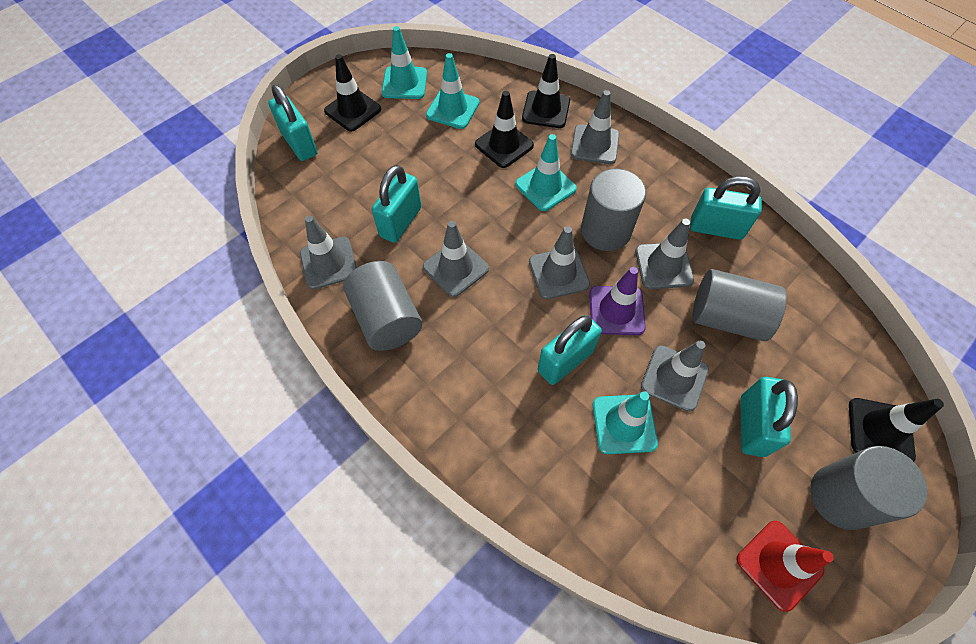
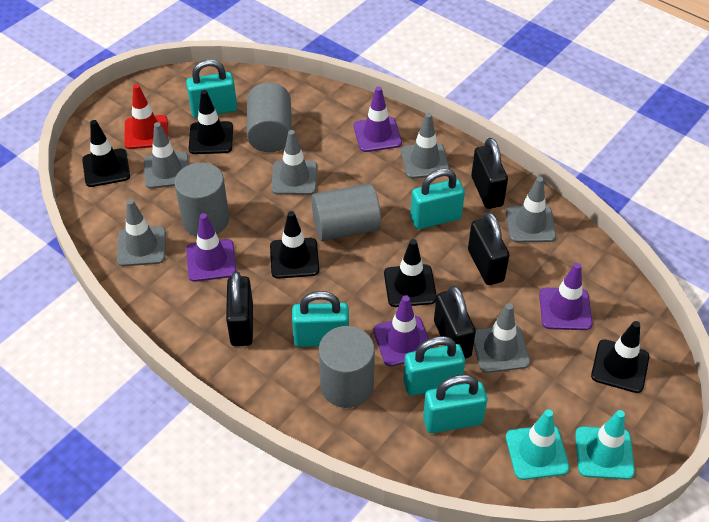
black padlock: none = 0 -> [226,271,253,346] [434,286,476,359] [468,212,510,285] [471,138,508,209] = 4
black traffic cone: [324,54,381,131] [475,91,534,168] [522,54,570,128] [849,398,944,462] = 4 -> [82,120,130,187] [189,90,233,154] [270,211,319,279] [384,239,437,307] [591,321,649,393] = 5
purple traffic cone: [589,267,646,335] = 1 -> [186,213,236,282] [354,86,402,152] [373,295,432,366] [539,263,593,330] = 4
turquoise traffic cone: [382,26,427,99] [426,53,479,129] [515,134,577,211] [593,391,658,454] = 4 -> [506,409,570,480] [575,410,635,479] = 2

